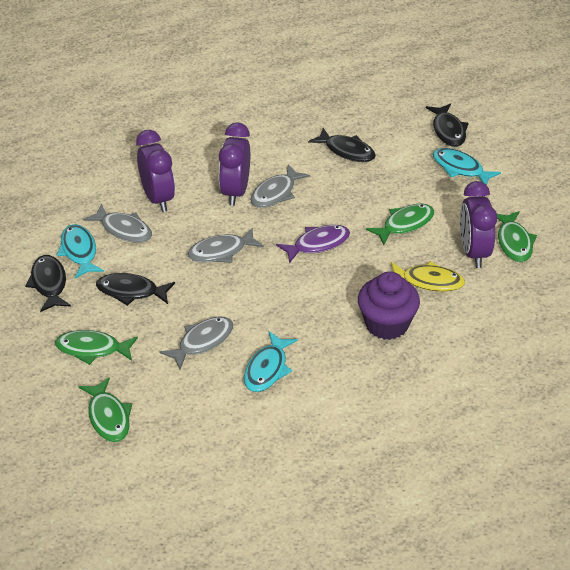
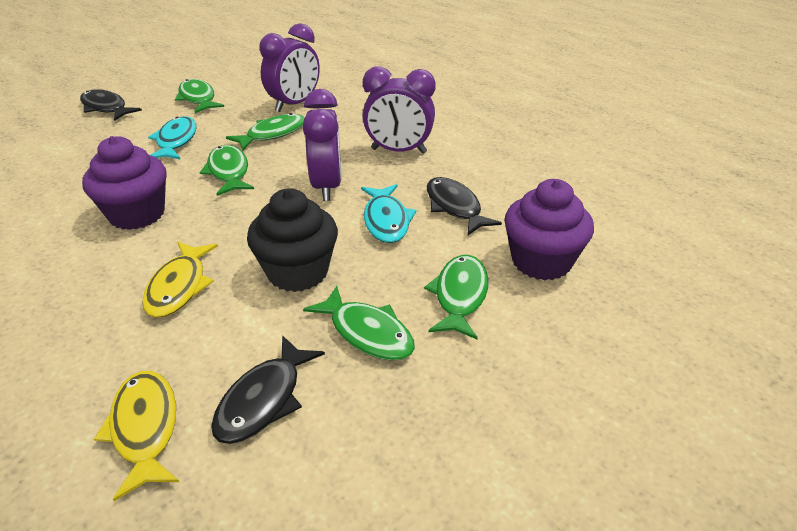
black cupcake: none = 0 -> [247,188,338,292] = 1
black fish: [25,255,71,312] [96,273,175,306] [308,128,376,162] [426,103,469,147] = 4 -> [80,89,142,121] [211,335,325,444] [427,177,502,235] = 3
green fish: [55,330,138,365] [78,377,132,442] [366,203,434,245] [497,211,537,262] = 4 -> [175,79,224,113] [199,145,254,196] [226,113,304,150] [303,286,415,361] [424,255,489,339] = 5
grey fish: [83,204,152,243] [160,316,233,369] [188,228,264,263] [250,164,310,208] = 4 -> none = 0
purple cupcake: [358,271,420,340] = 1 -> [82,136,167,230] [504,179,594,280] = 2
purple fish: [276,225,350,263] = 1 -> none = 0
turquoise fish: [57,224,104,278] [244,331,298,392] [433,148,501,185] = 3 -> [148,116,197,160] [361,184,417,243] = 2
yellow fish: [391,261,465,292] = 1 -> [94,371,179,501] [142,242,218,318] = 2

